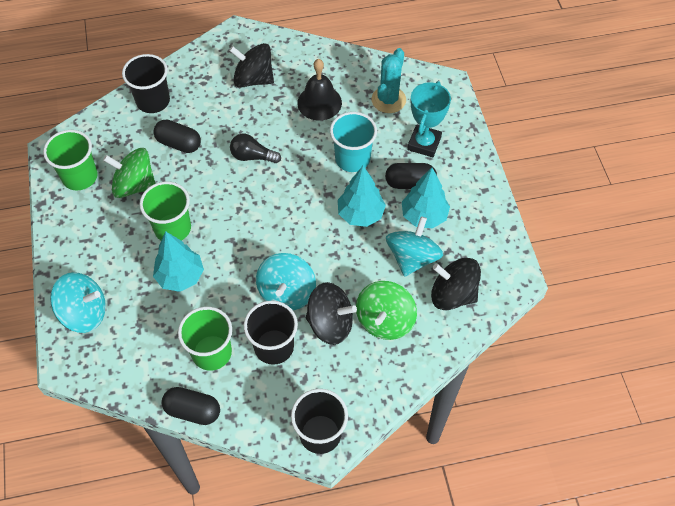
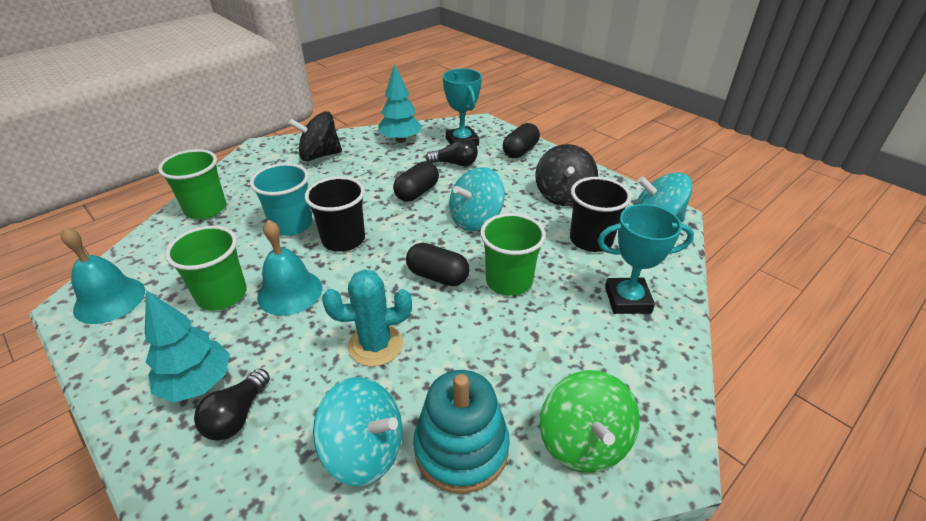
black bell: [297,59,342,120] = 1 -> none = 0
black cup: [122,54,170,113] [244,300,298,365] [291,389,348,454] = 3 -> [305,176,365,252] [570,177,631,252] = 2
black light bulb: [230,134,281,163] = 1 -> [194,368,270,441] [426,138,478,166] = 2
black spinning top: [229,43,274,88] [306,282,357,345] [431,258,481,310] = 3 -> [288,111,342,161] [535,144,598,206] = 2
green spinning top: [103,148,156,198] [356,281,417,340] = 2 -> [540,370,640,473] = 1
turquoise bell: none = 0 -> [61,227,145,324] [257,220,322,316] = 2
turquoise stacking toy: none = 0 -> [413,370,510,494] = 1
turquoise tree: [153,232,204,292] [338,166,386,227] [402,168,450,229] = 3 -> [145,290,230,403] [379,64,422,143] = 2
turquoise trophy: [407,81,451,157] = 1 -> [443,68,482,146] [598,204,694,314] = 2

